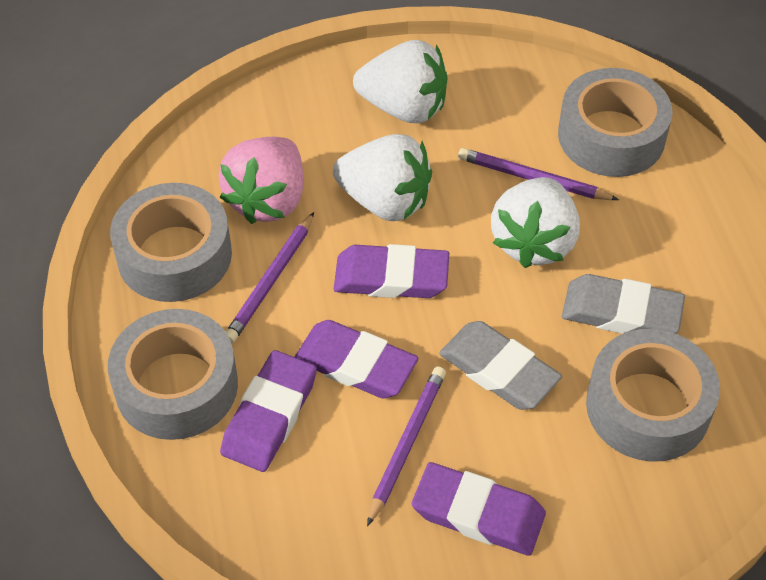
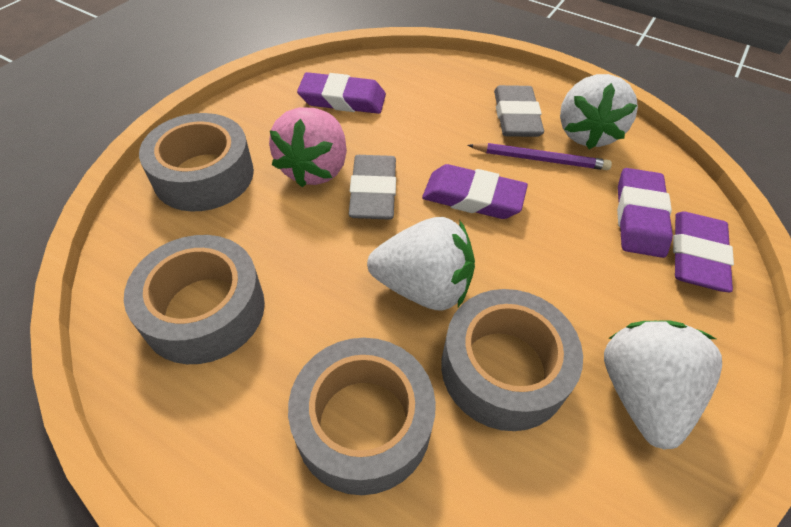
purple pencil: [226,212,314,343] [367,367,446,526] [458,148,619,200] = 3 -> [467,143,612,170] = 1

